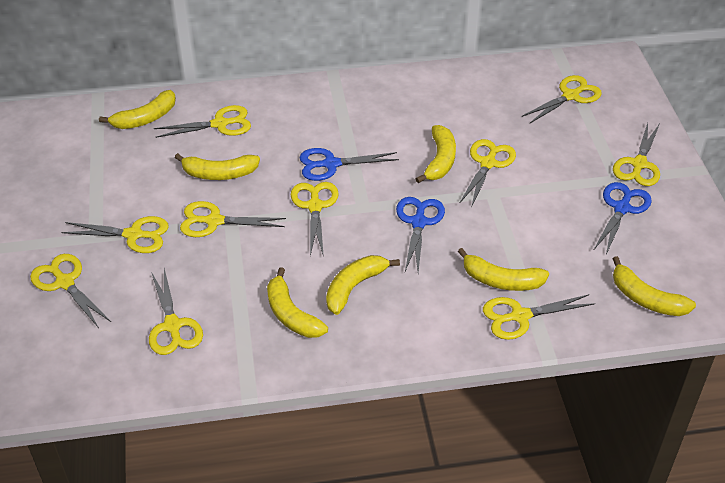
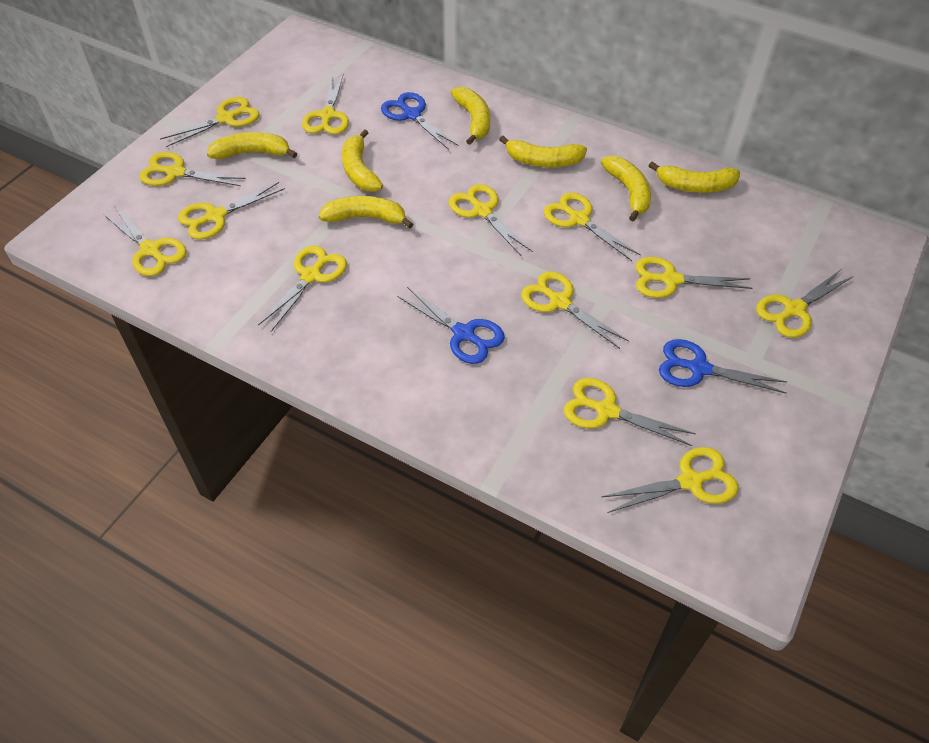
yellow scissors: [30,254,111,328] [61,216,169,253] [149,268,203,355] [154,105,251,138] [180,201,286,237] [291,182,339,257] [459,139,516,208] [483,294,595,340] [521,75,602,124] [613,123,660,186] = 10 -> [103,206,187,276] [139,152,246,186] [160,97,260,147] [178,182,285,240] [258,246,347,332] [302,73,349,135] [449,184,533,257] [521,271,629,349] [544,192,641,261] [564,378,696,446] [601,447,739,513] [635,257,753,298] [756,270,853,338] = 13

